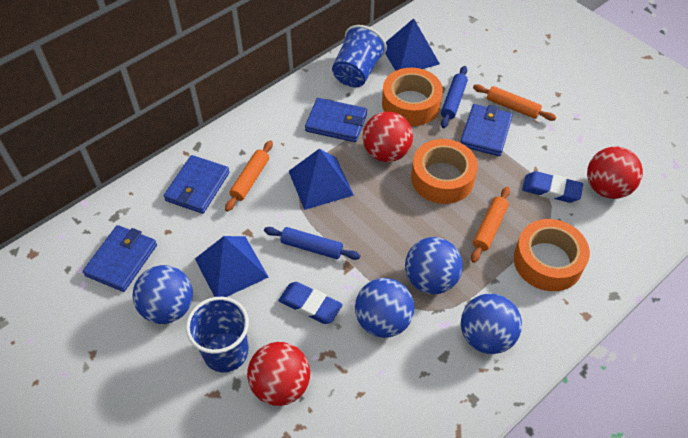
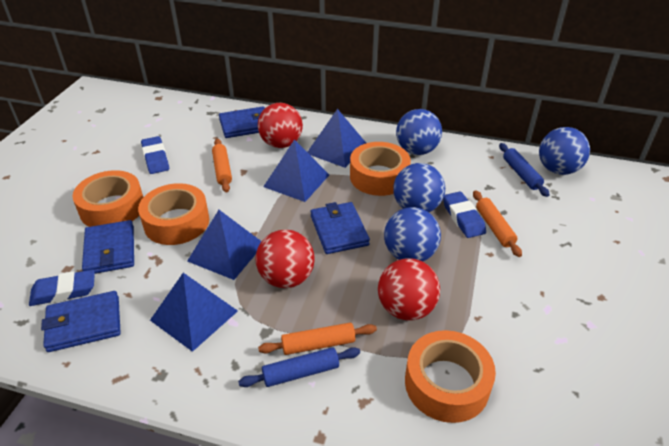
blue cup: [186,297,249,372] [332,25,387,87] = 2 -> none = 0
blue eraser: [278,282,343,324] [522,171,583,203] = 2 -> [29,270,95,306] [141,136,169,174] [443,192,486,238] = 3
blue pyramid: [195,236,269,297] [289,149,354,210] [385,18,440,71] = 3 -> [150,273,238,352] [188,210,261,280] [263,139,329,202] [307,109,366,168] = 4
orange tape: [382,68,443,126] [411,139,478,204] [514,219,590,291] = 3 -> [72,170,143,227] [138,183,209,245] [350,142,411,196] [405,330,496,423] = 4

